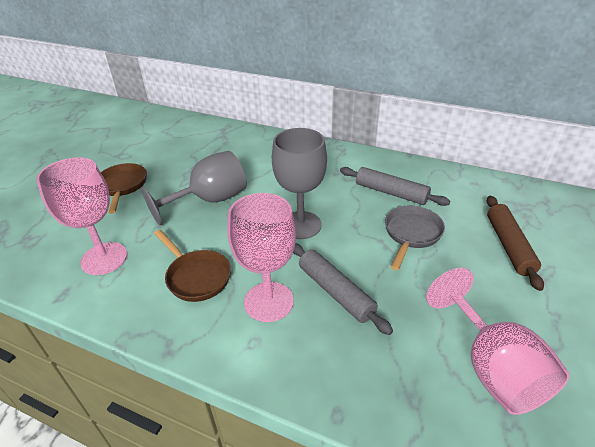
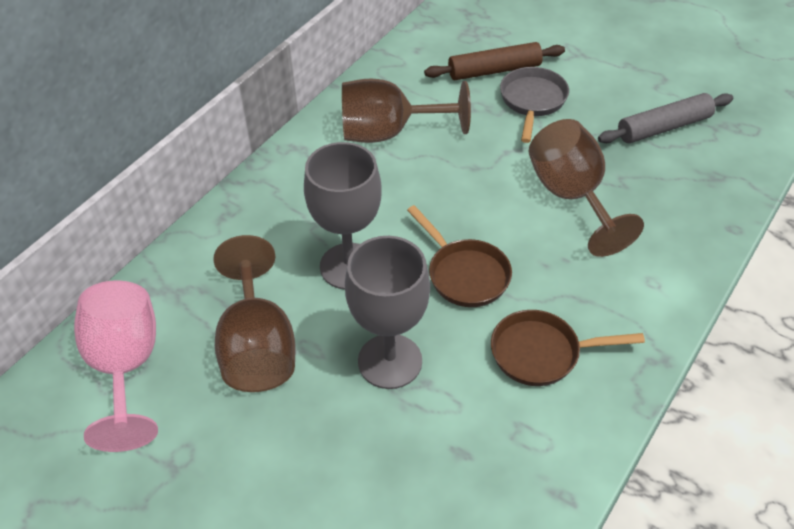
brown goblet: none = 0 -> [213,235,296,392] [342,79,471,143] [529,119,644,257] = 3
grey rolling pin: [293,243,393,335] [340,167,450,206] = 2 -> [598,93,733,143] = 1
pink goblet: [37,157,127,275] [228,193,296,322] [426,268,570,415] = 3 -> [74,280,158,452] = 1

